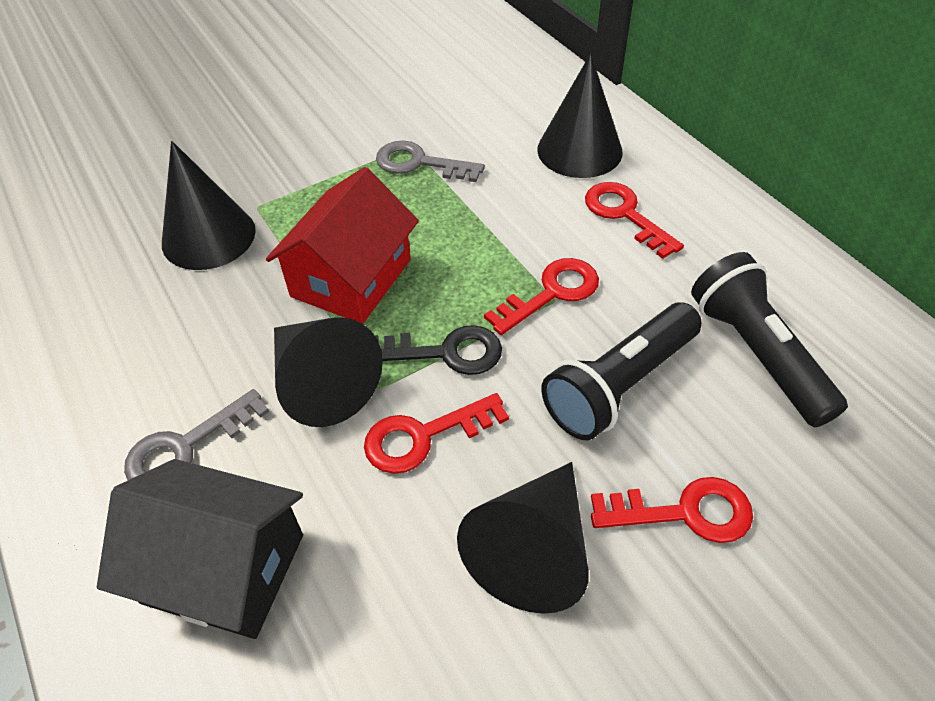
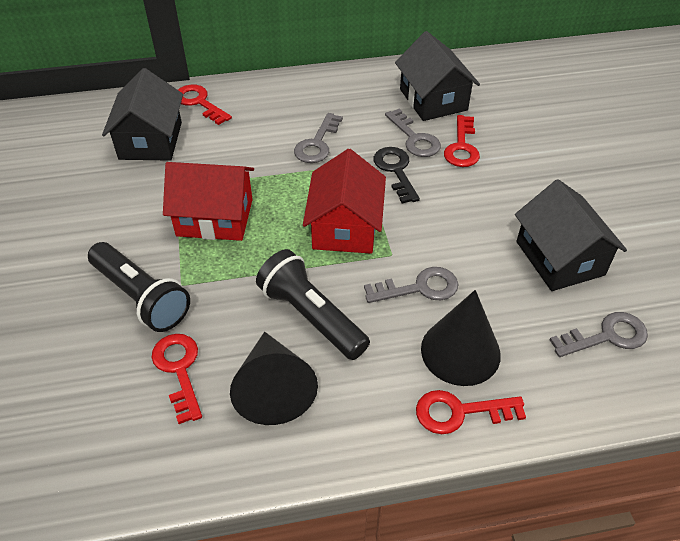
black cone: [162,141,256,270] [274,317,383,427] [457,462,588,614] [537,54,623,178] = 4 -> [230,332,318,425] [421,290,501,386] = 2
black house: [97,459,303,639] = 1 -> [102,68,183,161] [395,31,480,121] [515,179,627,291] = 3
grey key: [124,389,269,480] [376,141,485,182] = 2 -> [294,113,343,163] [364,267,459,303] [385,109,441,157] [550,312,648,357] = 4
red house: [266,167,419,324] = 1 -> [163,162,254,241] [303,149,386,254] = 2

